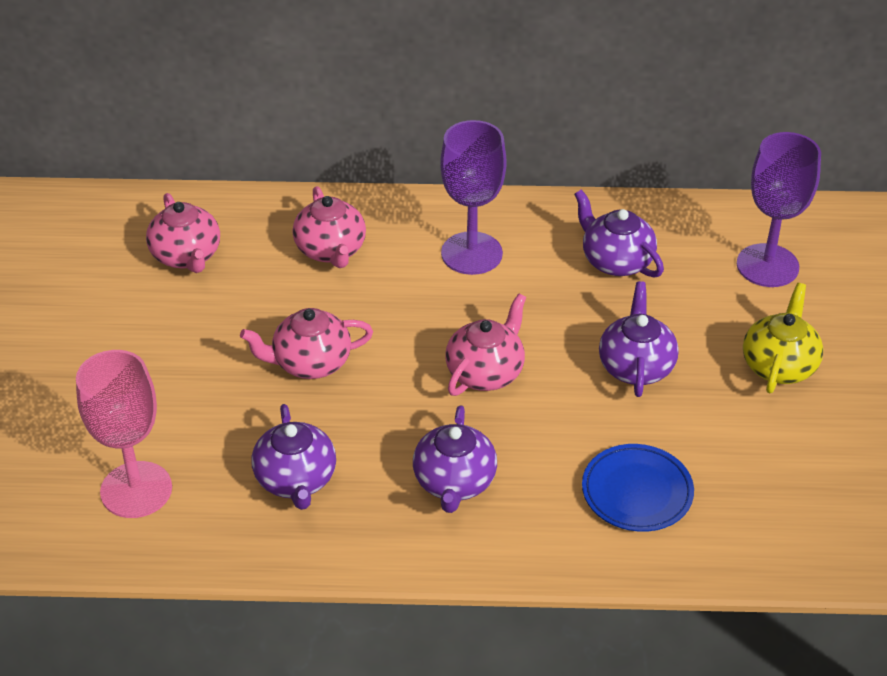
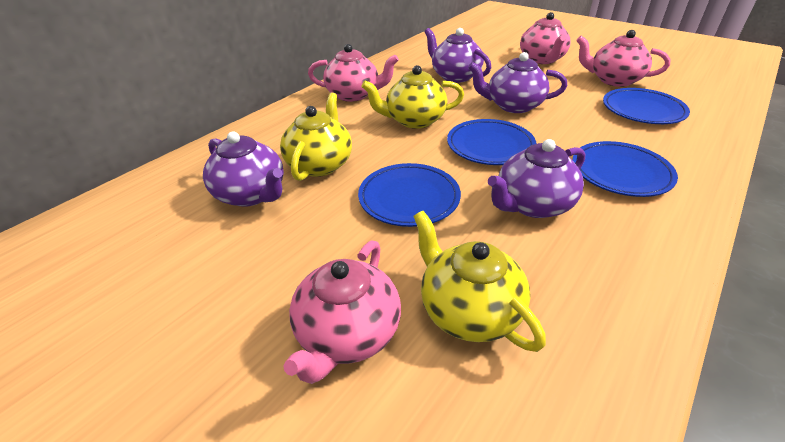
blue plate: [582,444,694,532] = 1 -> [358,163,461,227] [447,119,536,165] [572,141,678,197] [603,88,690,124] = 4
pink goblet: [76,350,172,518] = 1 -> none = 0
purple goblet: [440,120,507,275] [737,132,821,287] = 2 -> none = 0
yellow teapot: [743,283,823,393] = 1 -> [280,93,352,181] [361,65,464,129] [413,211,546,352] = 3

